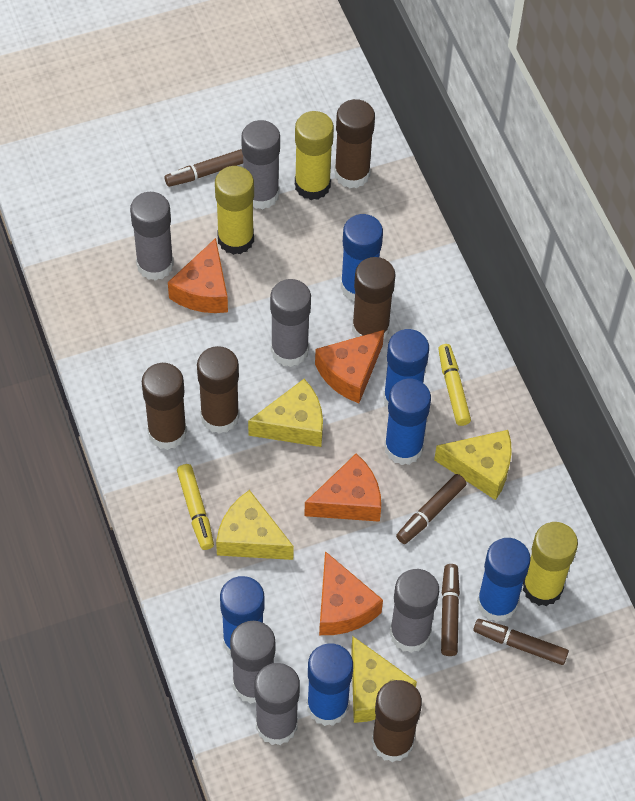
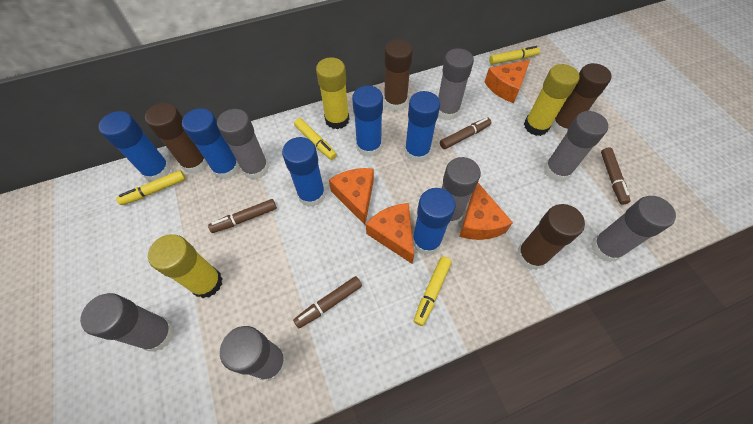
brown glue stick: [142,363,187,450] [197,346,239,434] [334,99,375,188] [352,257,396,340] [372,680,422,762] = 5 -> [145,103,208,174] [384,39,413,111] [516,204,585,270] [551,63,612,135] = 4
grey glue stick: [130,192,174,281] [230,621,275,704] [241,120,280,210] [254,663,300,745] [270,279,311,367] [390,569,439,653] = 6 -> [80,293,175,352] [217,109,269,180] [220,326,287,381] [438,48,474,120] [442,157,481,226] [544,111,608,182] [591,196,676,262] = 7
yellow cheese: [216,490,294,560] [248,379,323,447] [351,636,417,723] [434,430,512,500] = 4 -> none = 0
yellow marker: [177,464,214,550] [438,344,471,426] = 2 -> [116,170,186,205] [294,118,337,160] [414,256,452,326] [489,46,540,65] = 4

